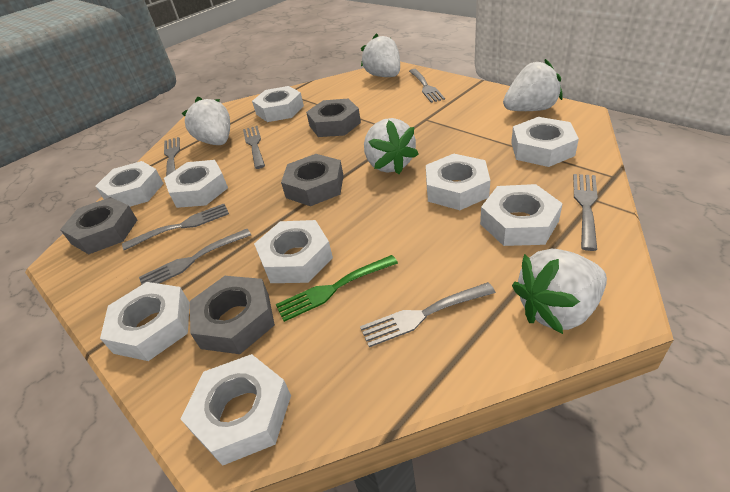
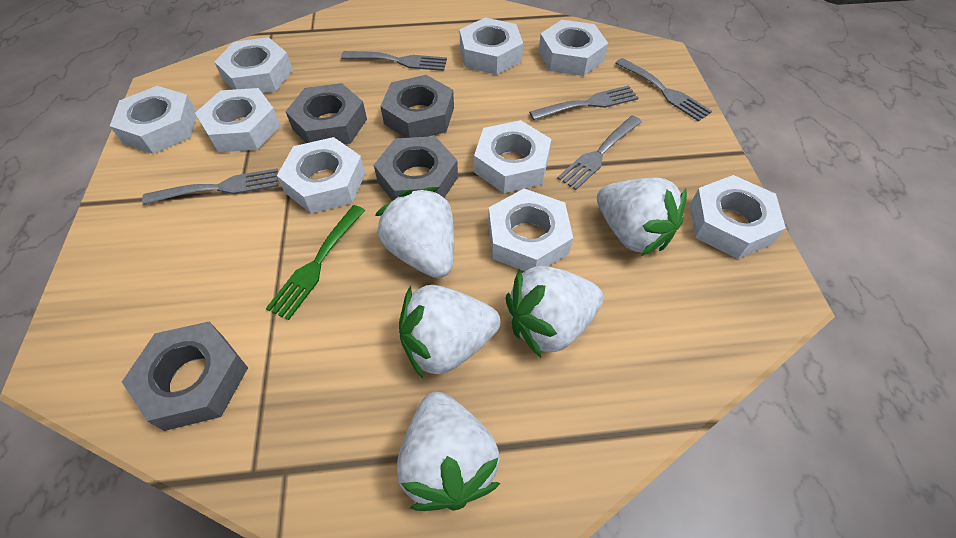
grey fork: [122,204,229,250] [139,229,251,285] [164,137,180,176] [243,126,265,169] [360,282,496,347] [409,69,445,103] [573,174,598,251] = 7 -> [142,168,279,205] [341,51,447,71] [529,85,639,120] [557,115,642,190] [616,58,712,122] = 5

